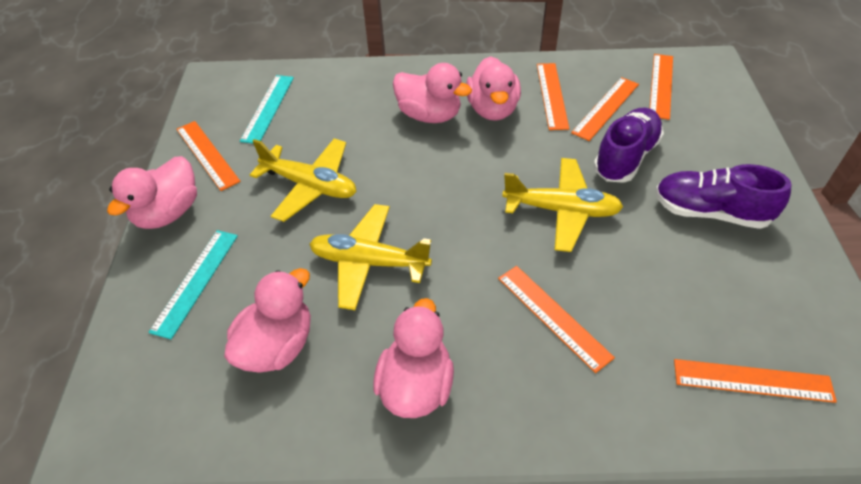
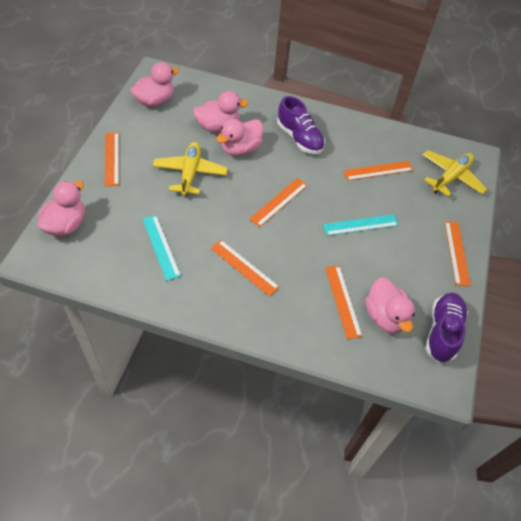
yellow plane: [250,138,356,222] [309,204,432,310] [502,158,623,252] = 3 -> [153,142,228,196] [423,150,487,196] = 2

